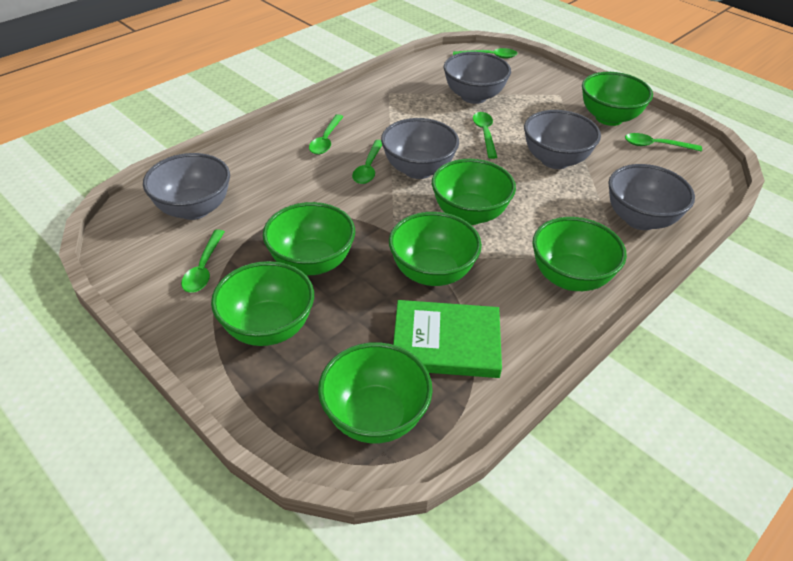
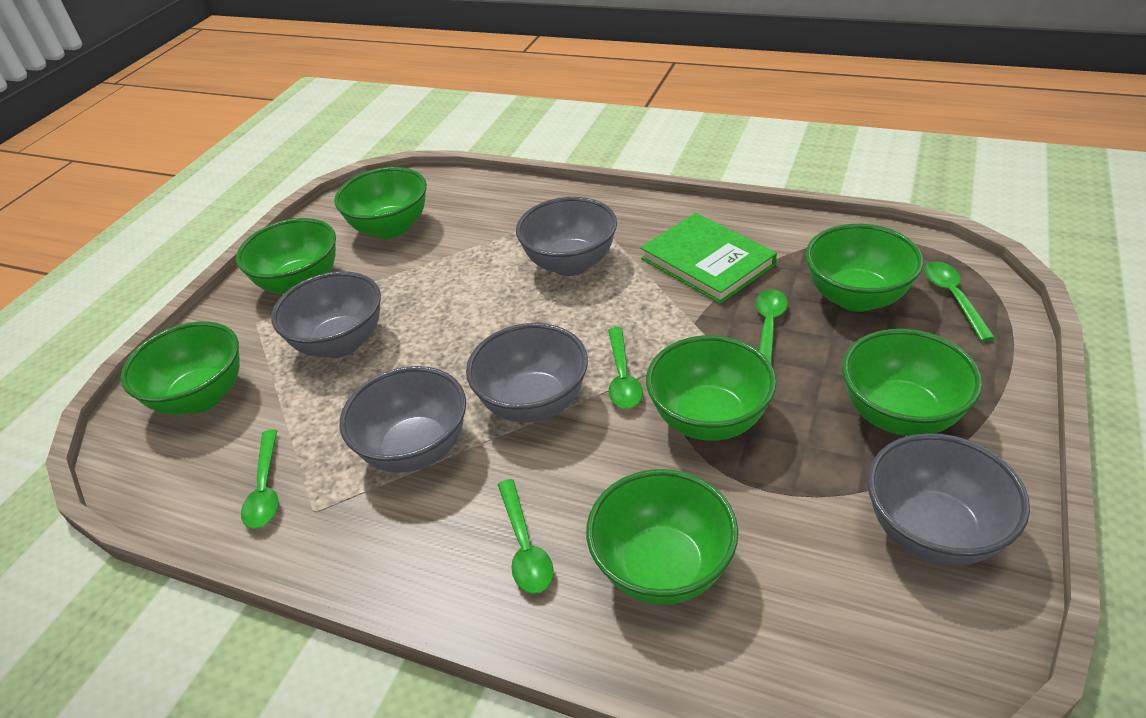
green spoon: [181,229,225,293] [309,114,344,155] [352,140,382,184] [453,48,517,59] [473,112,498,159] [625,133,702,152] = 6 -> [241,429,279,529] [498,479,554,594] [608,327,643,409] [755,289,788,363] [924,261,995,341] = 5

